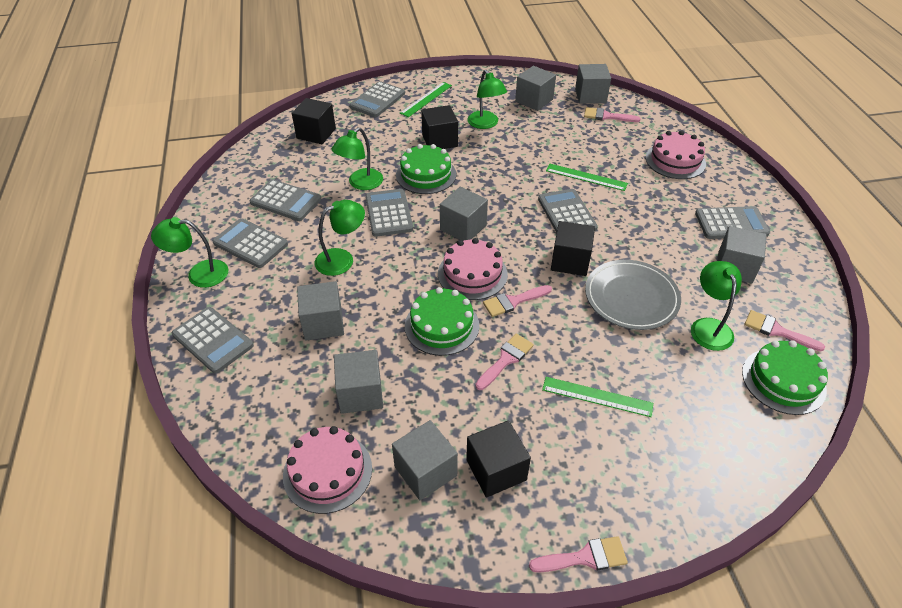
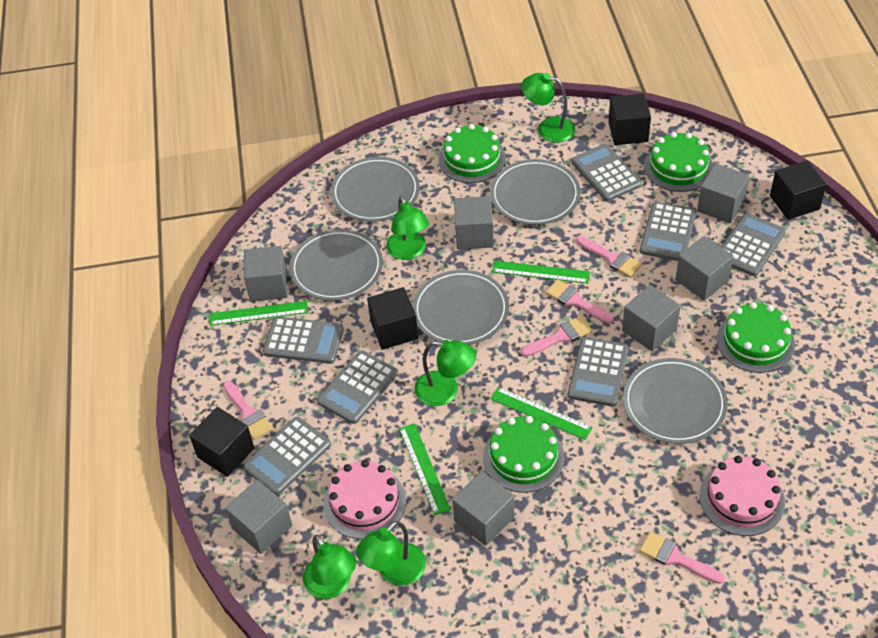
green cake: [396,144,456,194] [405,287,479,356] [742,340,828,415] = 3 -> [439,124,506,183] [483,416,564,493] [644,132,713,192] [717,302,795,373] = 4
green ruler: [400,82,452,117] [542,377,653,417] [546,164,628,191] = 3 -> [210,301,308,326] [399,423,451,515] [491,387,593,440] [492,261,590,283] = 4
grey plate: [585,260,681,330] = 1 -> [290,229,383,301] [331,157,420,222] [413,270,509,345] [490,159,580,225] [623,358,728,444] = 5
pink cake: [283,426,372,514] [438,238,508,300] [645,130,706,179] = 3 -> [324,460,406,539] [699,456,785,536] = 2

